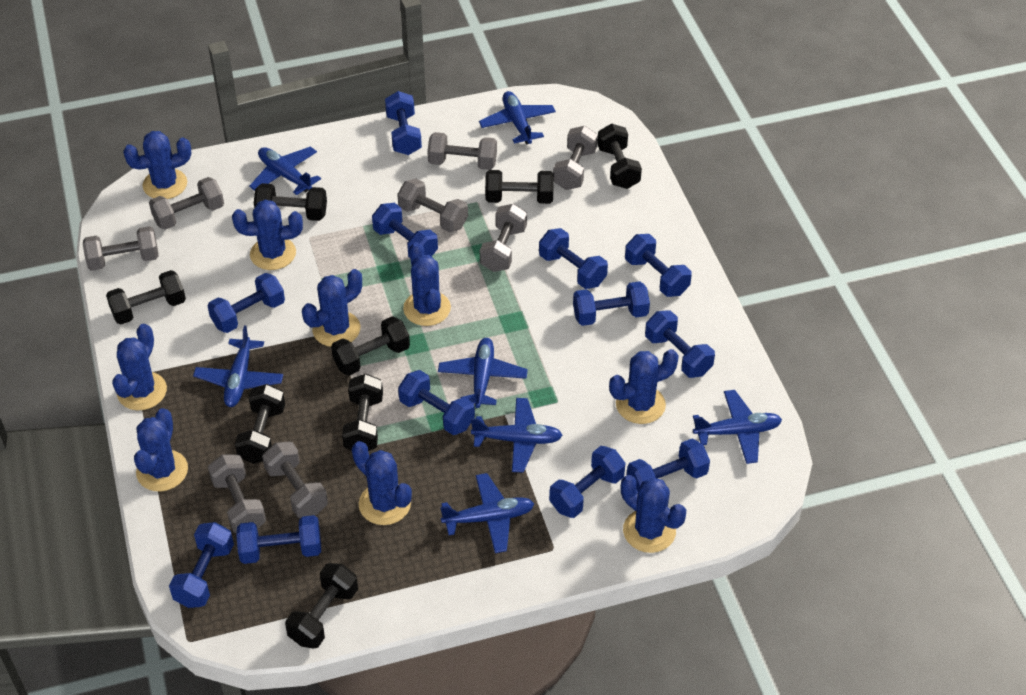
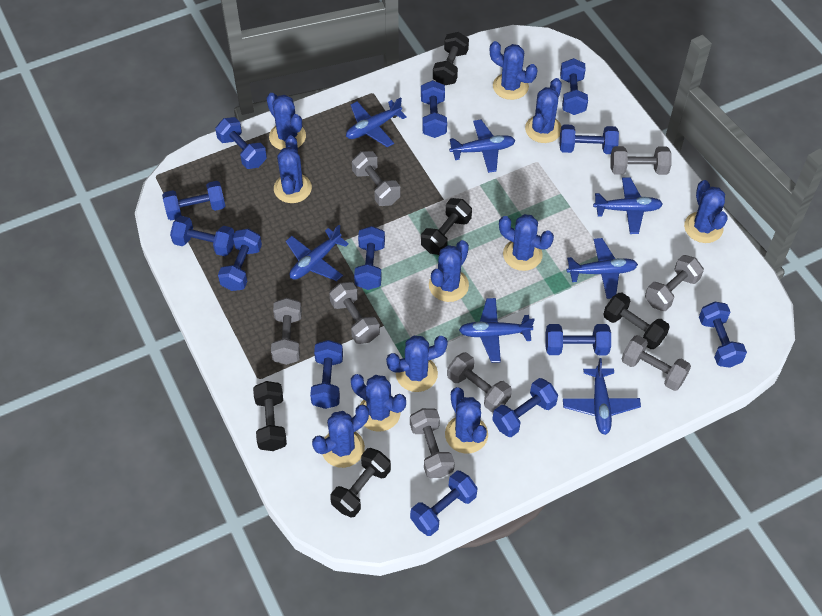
black dumbbell: [106,270,186,324] [235,384,285,464] [254,183,327,221] [285,563,358,649] [331,316,410,376] [342,374,383,451] [485,170,554,204] [597,124,642,189] = 8 -> [253,381,287,451] [330,448,391,517] [421,198,472,255] [433,32,469,85] [603,292,670,349] = 5
blue cactus: [112,324,167,410] [123,131,191,199] [134,408,188,492] [232,200,303,270] [302,269,362,347] [352,441,412,525] [403,242,451,326] [609,349,679,424] [621,475,686,553] = 9 -> [266,93,306,150] [274,135,312,203] [312,404,369,468] [351,374,406,432] [386,336,448,392] [429,240,469,302] [445,387,488,454] [490,41,537,100] [499,214,554,271] [525,78,562,143] [684,180,728,243] = 11
blue dumbbell: [169,522,234,608] [208,273,285,333] [236,515,321,564] [372,203,438,258] [385,91,422,155] [398,370,475,435] [539,228,608,289] [549,446,625,518] [573,281,650,326] [625,234,692,297] [627,439,710,491] [645,310,715,378] = 12 -> [162,181,225,220] [170,216,235,256] [215,117,267,169] [218,229,262,291] [310,340,343,409] [354,226,385,290] [410,471,478,536] [421,80,447,138] [492,378,558,437] [545,324,611,355] [559,124,619,154] [560,58,588,115] [699,302,747,368] = 13

